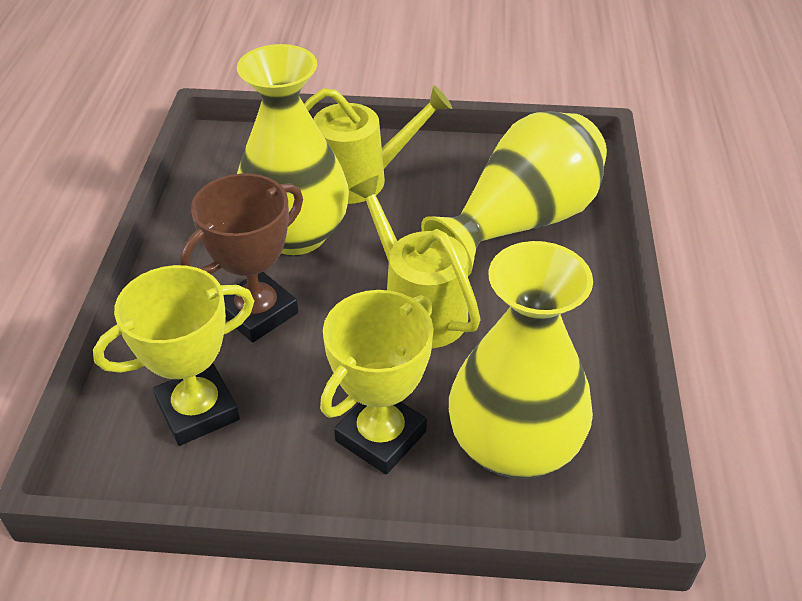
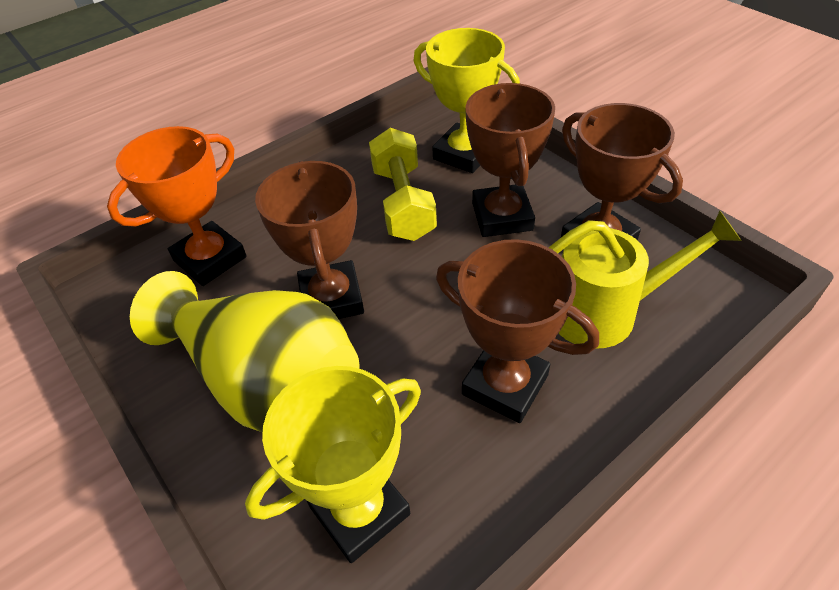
brown trophy: [180,173,303,343] = 1 -> [255,161,364,319] [436,239,599,423] [465,83,555,237] [561,103,683,240] = 4
orange trophy: none = 0 -> [107,126,247,286] = 1
yellow dumbbell: none = 0 -> [369,128,437,241] = 1
yellow vase: [237,44,349,255] [421,111,607,276] [449,241,593,479] = 3 -> [130,271,359,432] = 1
yellow watering can: [304,85,452,204] [349,175,481,348] = 2 -> [548,210,741,349] = 1

